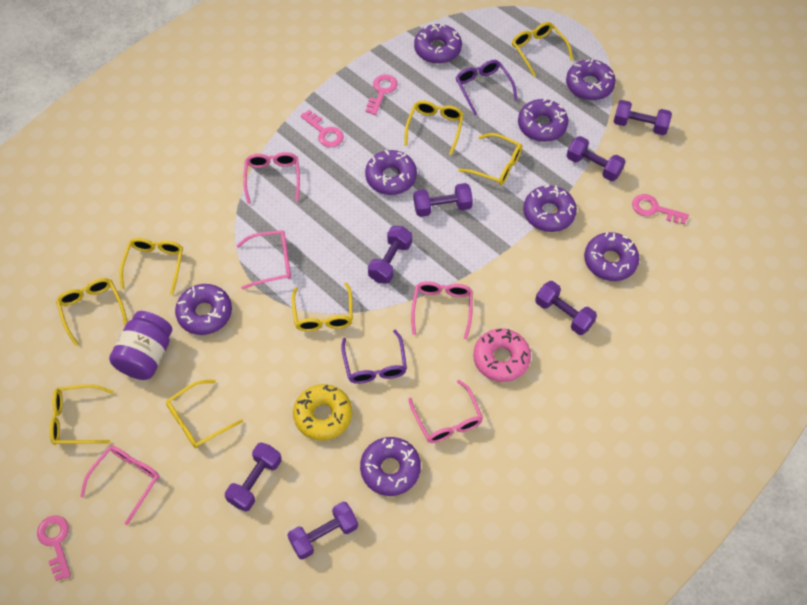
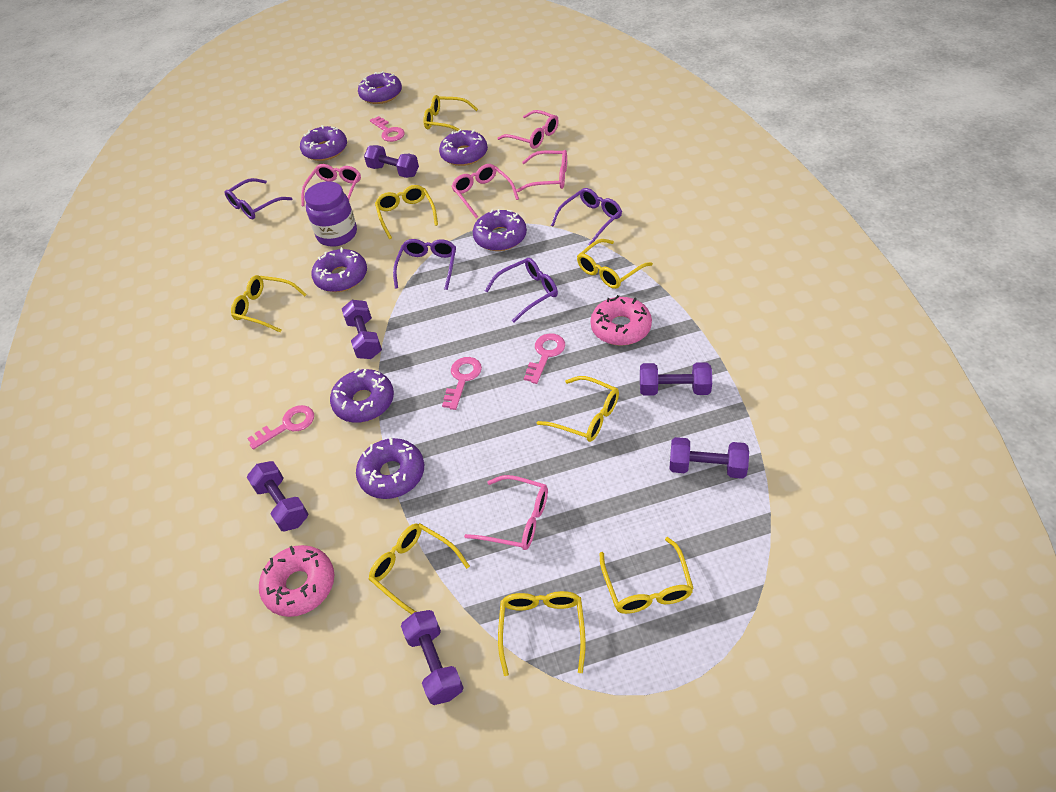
pink donut: [473,328,531,382] = 1 -> [259,545,334,617] [590,295,652,346] = 2
purple donut: [175,284,232,335] [360,437,421,496] [365,150,417,195] [414,23,462,64] [518,98,569,142] [523,185,577,232] [566,59,616,100] [584,232,640,281] = 8 -> [300,125,347,161] [311,247,367,292] [330,369,394,423] [356,437,424,499] [358,71,402,104] [439,129,488,166] [473,209,527,251] = 7
purple dumbbell: [225,442,282,512] [287,502,358,559] [368,226,412,284] [414,183,473,217] [535,281,597,335] [567,136,626,181] [614,100,672,135] = 7 -> [247,461,308,531] [342,300,382,359] [364,145,419,178] [401,610,464,705] [640,362,712,396] [669,437,749,479] = 6
purple glasses: [341,330,407,384] [456,60,518,115] = 2 -> [225,178,292,219] [393,239,456,290] [485,258,558,323] [551,188,622,245] = 4
yellow donut: [293,384,352,441] = 1 -> none = 0

